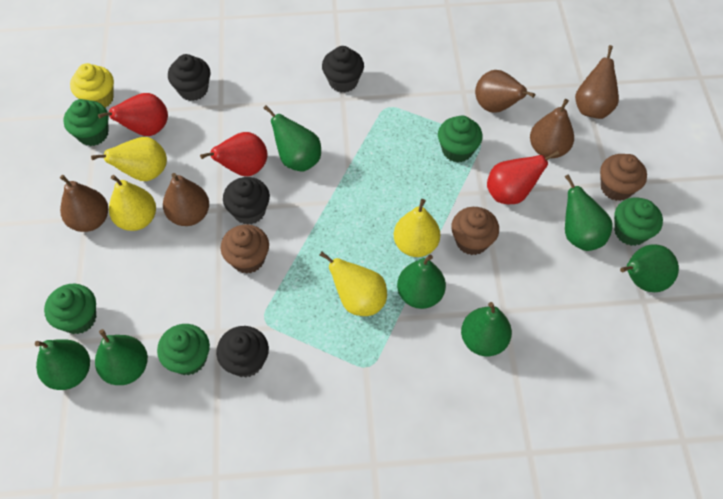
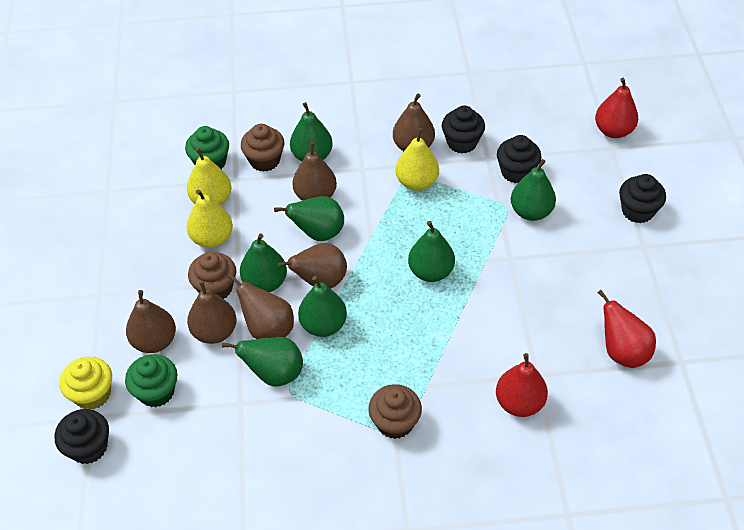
brown pear: [60,175,108,232] [163,173,209,226] [475,70,535,113] [530,99,574,158] [575,45,619,119] = 5 -> [126,290,176,353] [187,281,237,344] [228,273,294,339] [277,243,347,289] [292,142,337,201] [393,93,435,151] = 6
green cupcake: [44,284,96,334] [63,99,109,146] [157,324,210,375] [438,115,483,163] [614,197,663,246] = 5 -> [125,354,177,407] [185,126,229,170] = 2
yellow pear: [91,137,167,181] [109,175,156,231] [319,252,387,316] [394,199,440,257] = 4 -> [187,148,231,206] [187,189,233,248] [395,128,439,191] = 3

